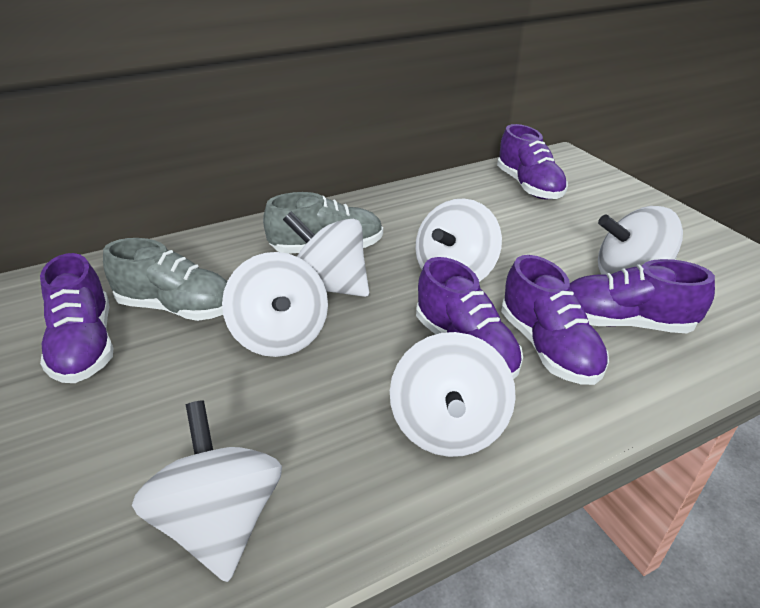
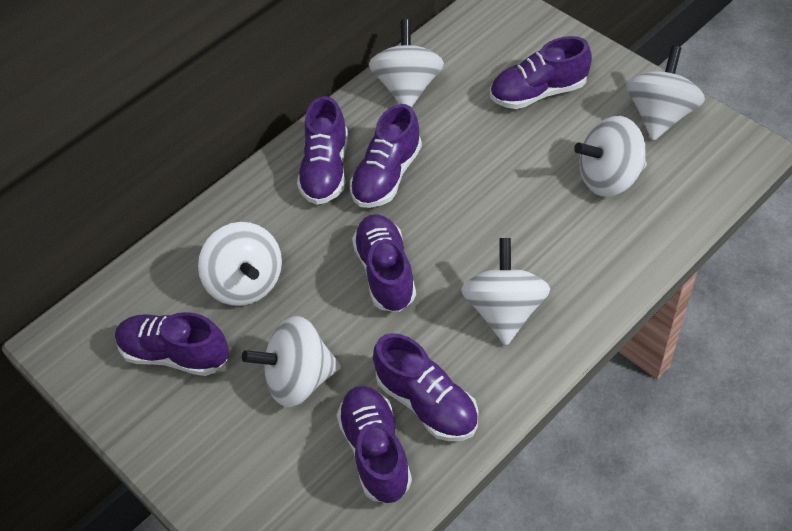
grey shoe: [103,238,227,321] [263,192,383,254] = 2 -> none = 0
purple shoe: [40,253,113,383] [416,257,523,380] [497,124,568,200] [501,255,609,385] [570,259,715,333] = 5 -> [115,312,229,376] [297,96,348,205] [337,386,412,503] [350,104,422,208] [352,214,416,312] [373,333,478,441] [490,36,592,109] = 7

